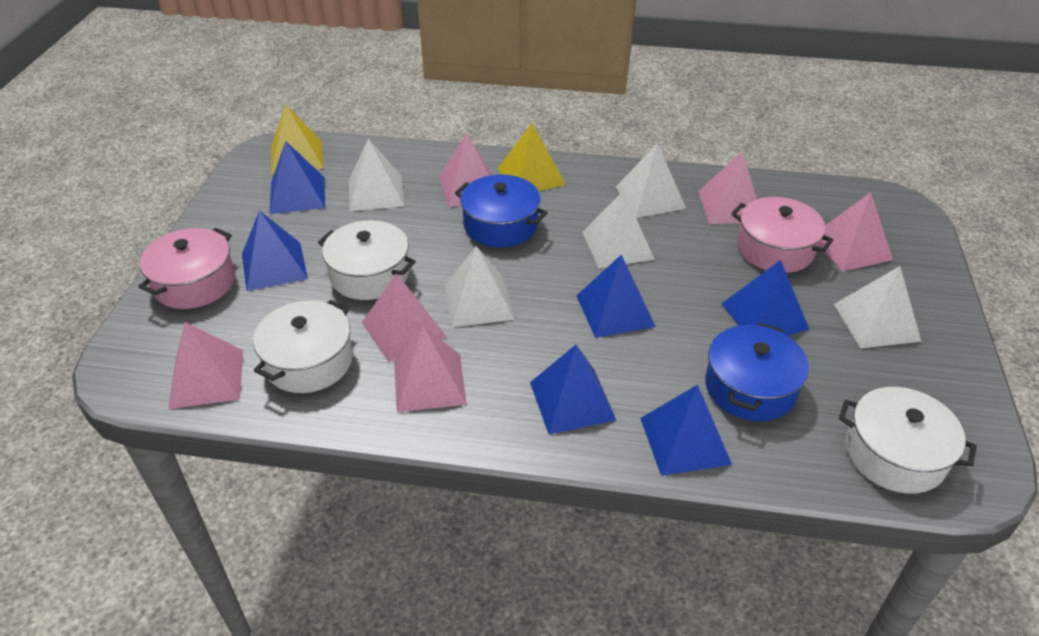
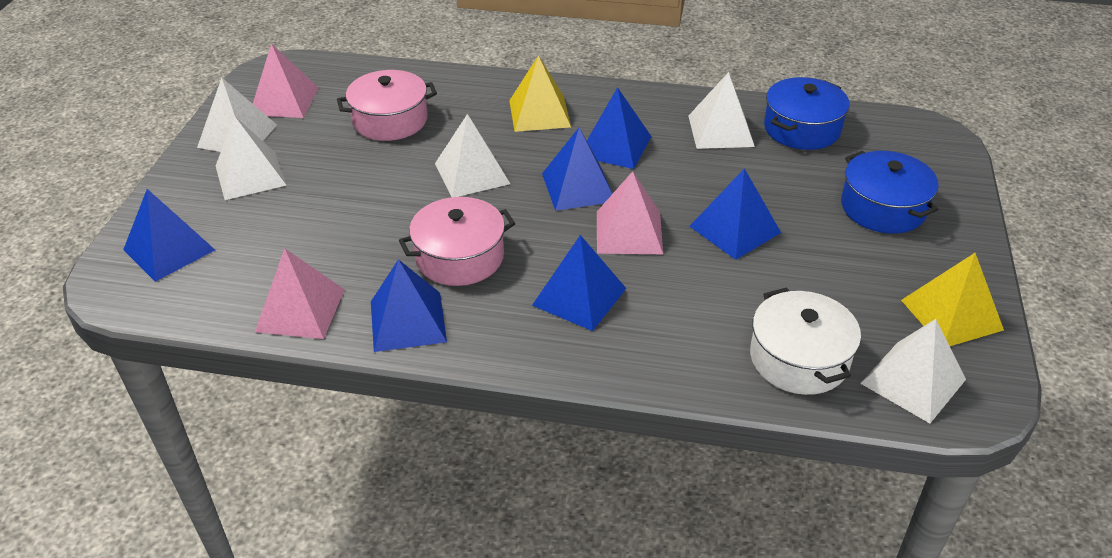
pink pyramid: [168,322,243,409] [362,273,447,362] [394,326,467,412] [439,134,492,207] [698,152,757,224] [819,192,893,272] = 6 -> [253,44,319,118] [255,249,345,339] [597,171,663,254] = 3
white pot: [253,300,353,393] [318,220,416,300] [839,387,977,494] = 3 -> [750,288,861,395] = 1

